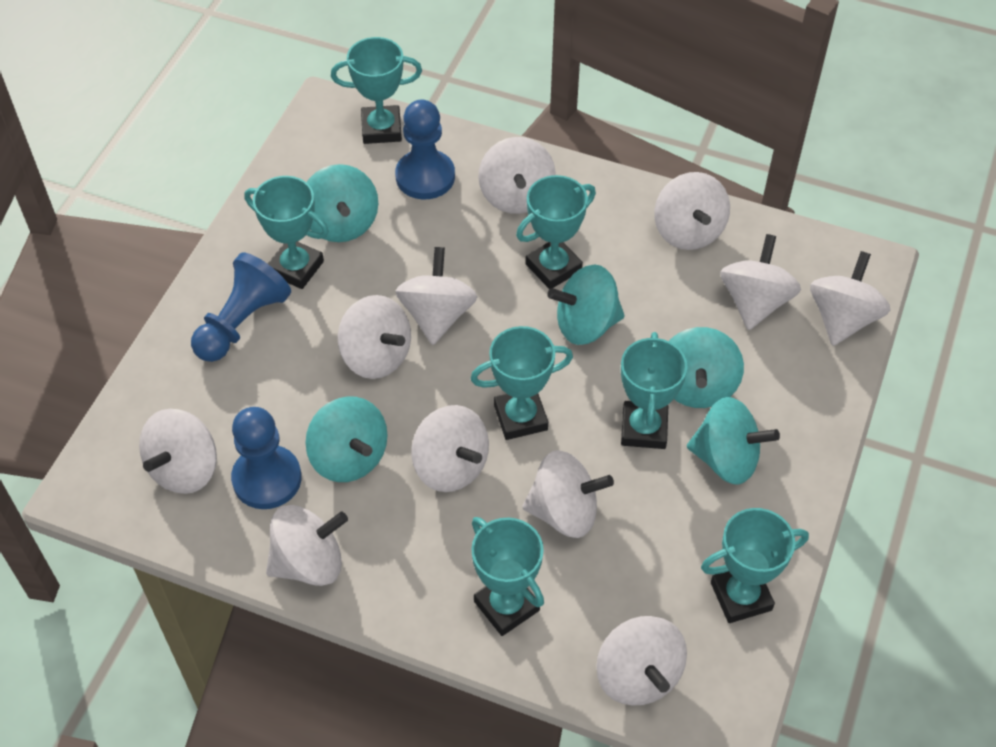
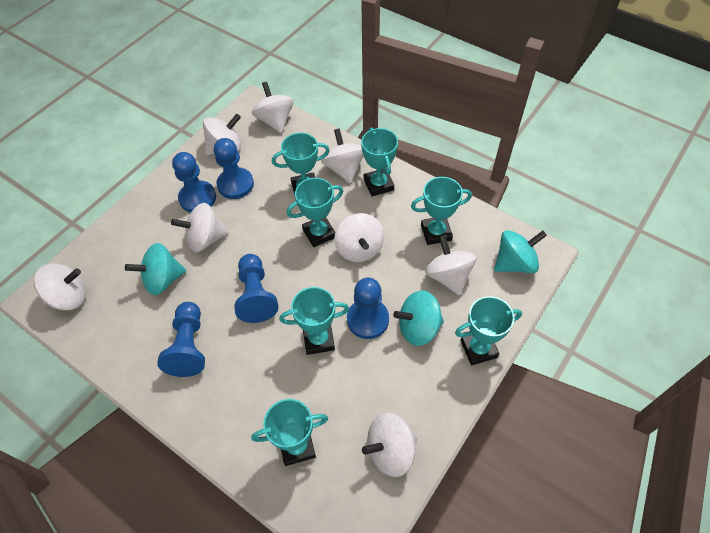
blue pawn: [191,253,291,362] [231,407,302,509] [395,100,455,199] = 3 -> [157,302,205,377] [172,152,216,213] [214,138,254,199] [234,254,278,323] [347,278,389,339] = 5
turquoise spinning top: [305,396,388,482] [307,164,378,242] [548,265,625,345] [669,327,744,408] [687,397,780,485] = 5 -> [125,243,186,295] [393,291,444,346] [494,230,547,273] = 3
white spinning top: [139,409,217,494] [266,505,348,586] [338,295,411,379] [396,247,477,345] [411,405,489,492] [478,137,556,214] [522,450,614,538] [597,616,687,706] [654,172,730,250] [720,234,801,330] [810,251,890,346] = 11 -> [34,264,86,311] [171,203,228,252] [203,114,241,155] [252,82,293,133] [321,128,364,184] [334,213,384,262] [362,413,417,477] [425,235,476,296] = 8

